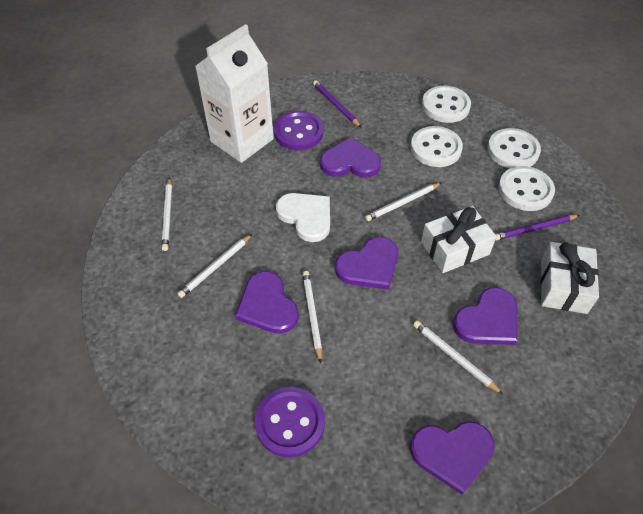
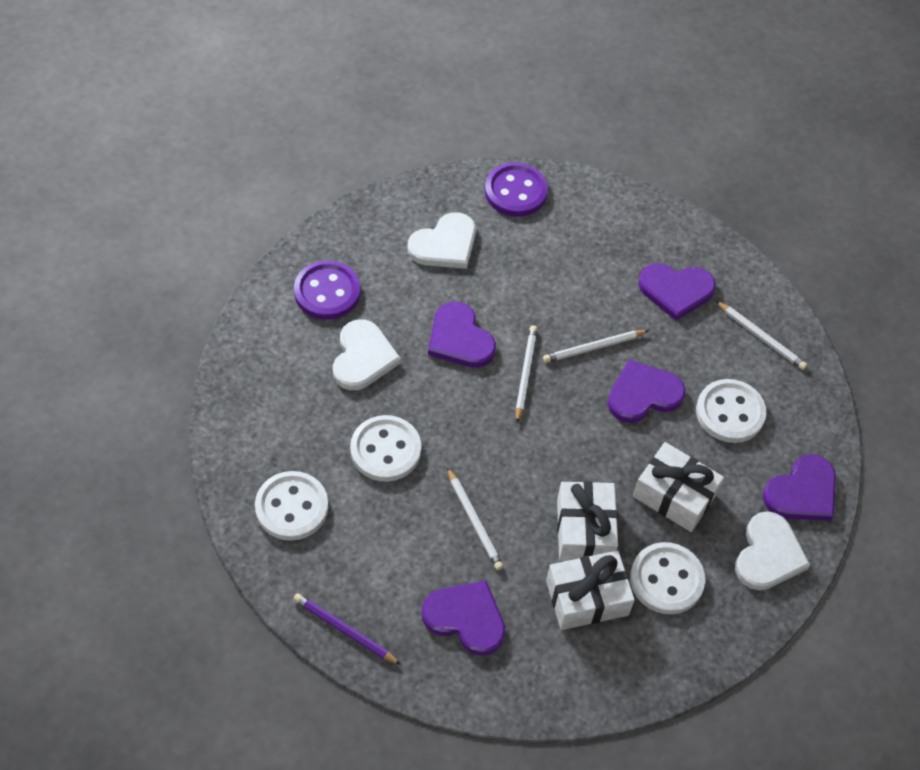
purple pencil: [313,80,361,127] [495,215,580,241] = 2 -> [293,593,401,665] = 1
white carton: [195,24,274,163] = 1 -> none = 0
white gift: [421,206,496,273] [541,242,599,314] = 2 -> [546,550,635,630] [557,481,618,561] [633,442,724,532] = 3
white heart: [276,193,330,242] = 1 -> [333,319,401,390] [408,212,476,269] [735,511,810,590] = 3
white pencil: [162,177,172,251] [177,234,252,298] [302,271,322,363] [365,182,442,221] [413,320,503,394] = 5 -> [447,467,503,570] [515,325,537,423] [543,330,649,363] [716,301,807,370] = 4

